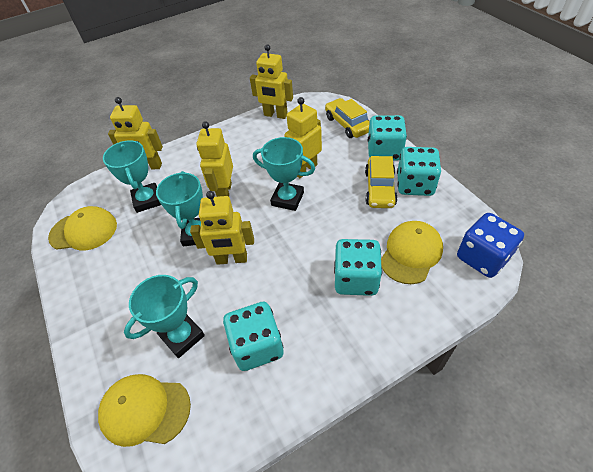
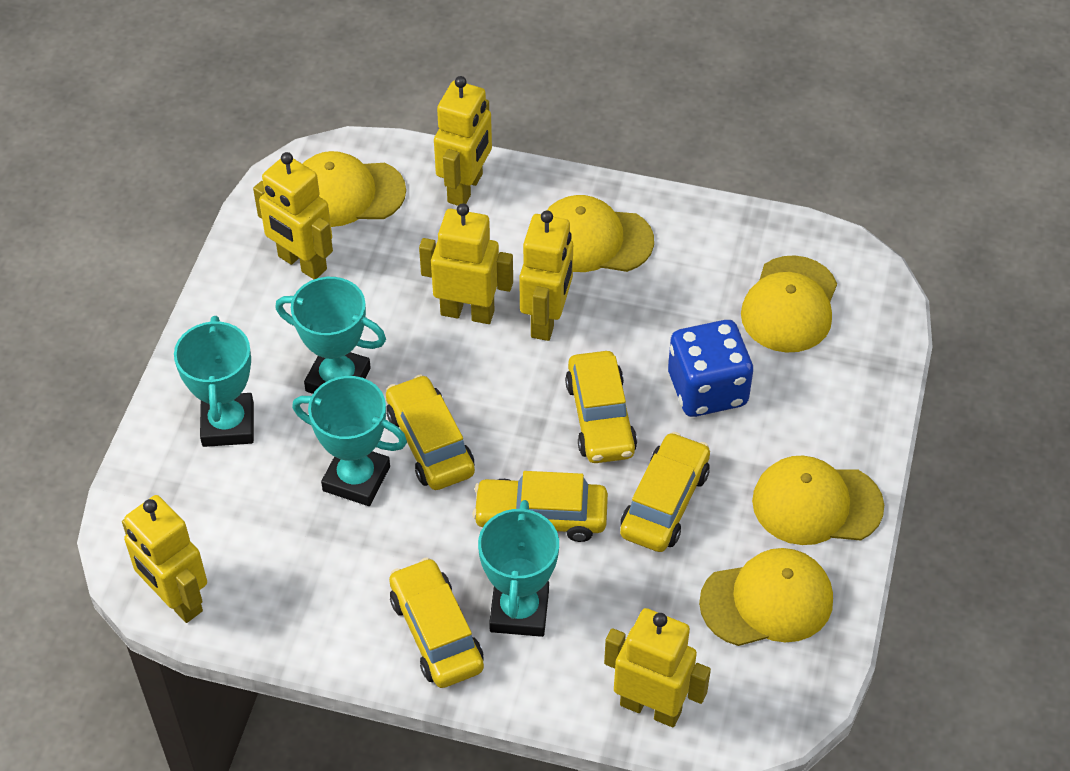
turquoise dice: [223,302,284,371] [334,239,382,296] [368,115,407,161] [397,147,441,196] = 4 -> none = 0
yellow cap: [48,206,117,250] [98,374,191,447] [381,221,443,284] = 3 -> [302,151,406,227] [547,195,654,272] [699,548,833,646] [741,255,837,352] [752,456,884,545] = 5
yellow car: [325,98,370,138] [365,156,397,208] = 2 -> [386,374,475,490] [389,557,484,688] [472,471,608,542] [565,351,637,463] [620,432,710,552] = 5
yellow robot: [108,97,163,169] [190,191,254,265] [196,121,233,197] [250,44,293,119] [284,97,322,178] = 5 -> [122,495,207,623] [253,152,333,279] [419,203,513,324] [434,76,492,206] [519,211,573,341] [604,608,711,727] = 6

